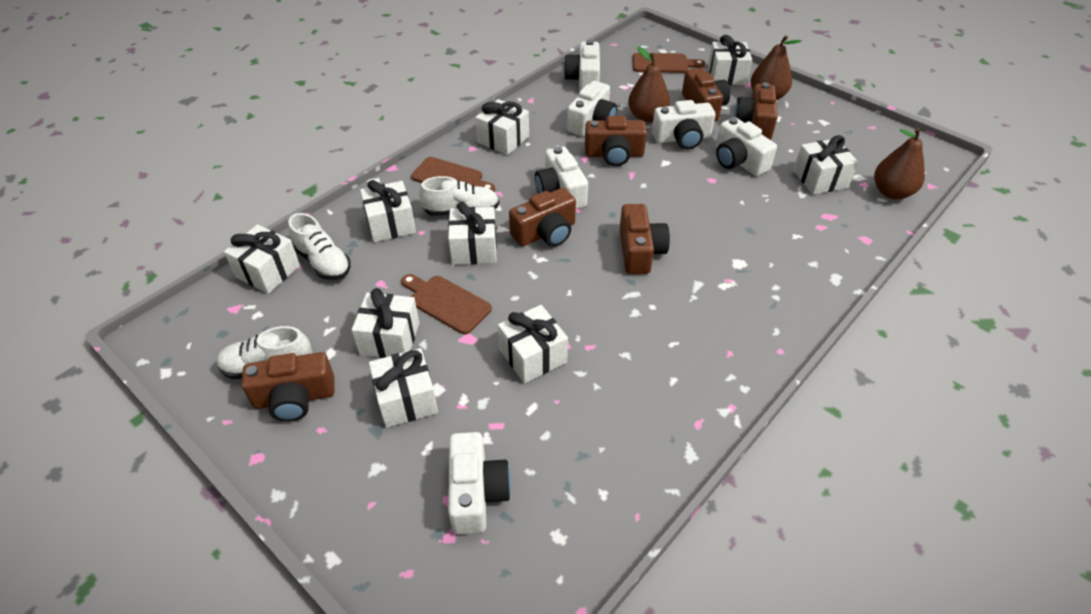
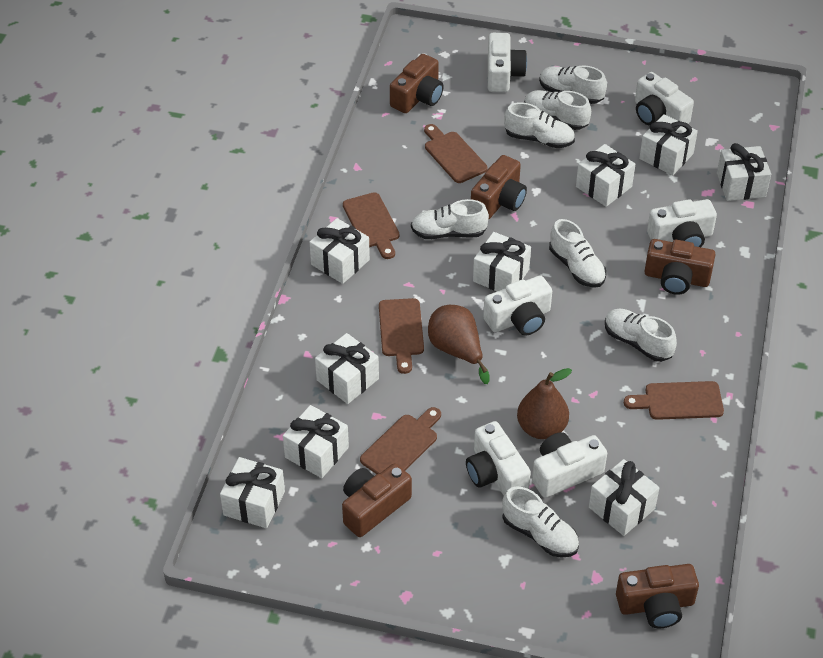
brown camera: [242,352,335,422] [509,188,576,247] [585,116,647,166] [620,204,670,274] [682,68,730,121] [734,82,778,140] = 6 -> [342,463,412,537] [390,54,444,113] [471,155,527,219] [616,564,699,628] [645,239,716,295] = 5
brown cutting board: [401,274,492,334] [411,157,495,192] [632,53,705,73] = 3 -> [343,192,400,259] [360,407,441,474] [379,298,424,374] [424,124,488,183] [624,381,724,420] = 5
brown pear: [628,47,670,122] [751,35,802,100] [874,128,925,199] = 3 -> [428,305,490,384] [517,368,572,439] = 2
white shoe: [216,326,312,379] [288,213,351,280] [419,176,499,216] = 3 -> [411,199,489,239] [502,487,579,557] [504,102,575,148] [524,90,591,130] [539,65,607,104] [549,219,606,288] [605,309,677,362] = 7

